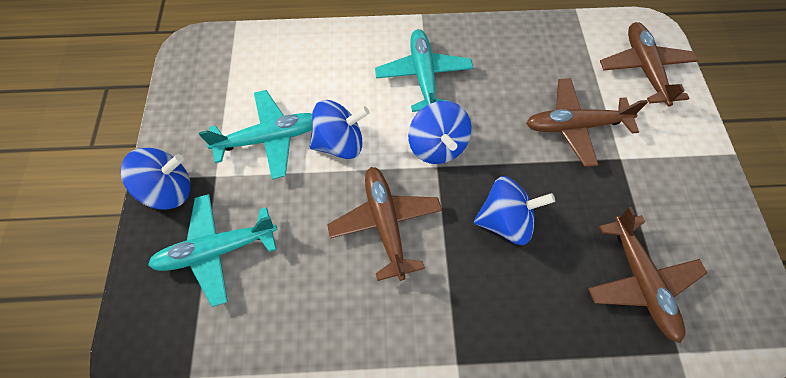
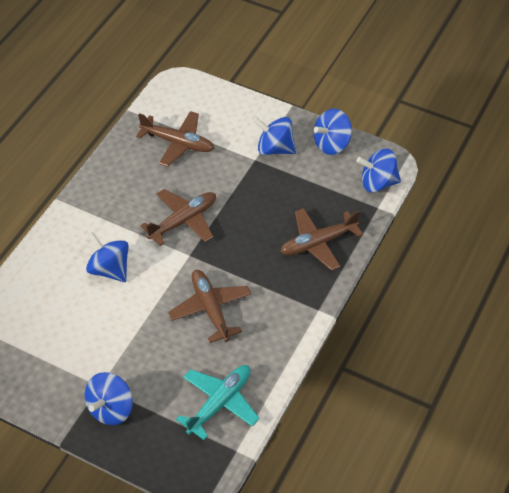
blue spinning top: [121,148,191,210] [310,100,370,159] [408,101,472,164] [474,176,555,245] = 4 -> [85,372,133,425] [86,232,129,282] [253,117,296,155] [314,109,352,155] [357,148,401,192] = 5
turquoise plane: [148,194,277,307] [199,90,312,180] [375,29,473,112] = 3 -> [176,365,259,440] = 1

